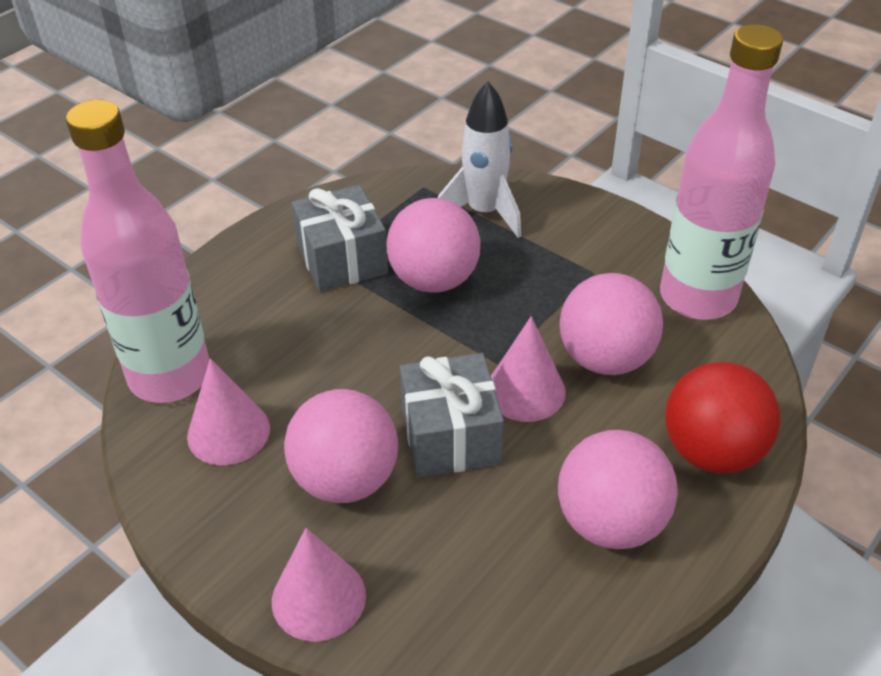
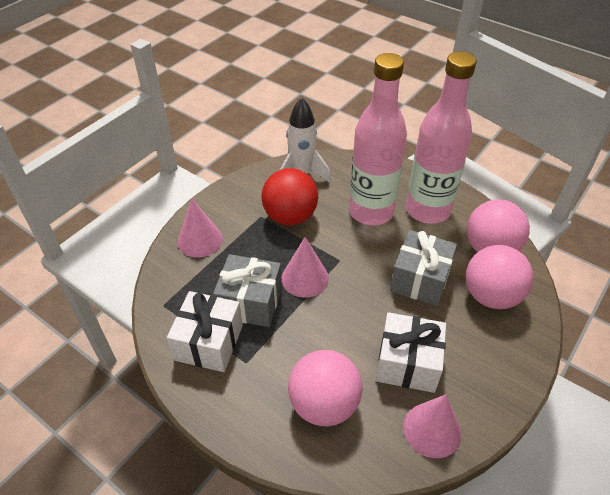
pink ball: [284,389,398,503] [386,198,481,293] [558,430,678,549] [560,273,663,375] = 4 -> [288,350,362,426] [466,245,533,309] [467,200,530,252] = 3
white gift: none = 0 -> [167,291,243,372] [376,312,446,393] = 2

